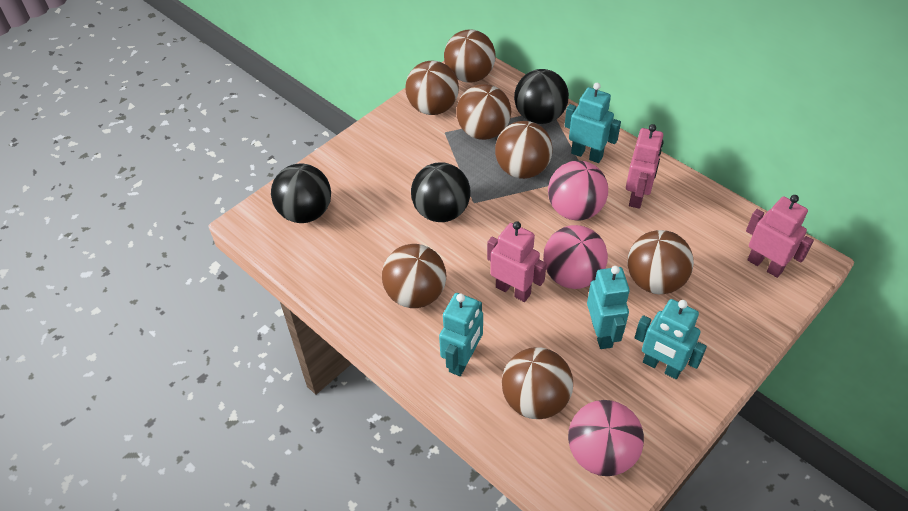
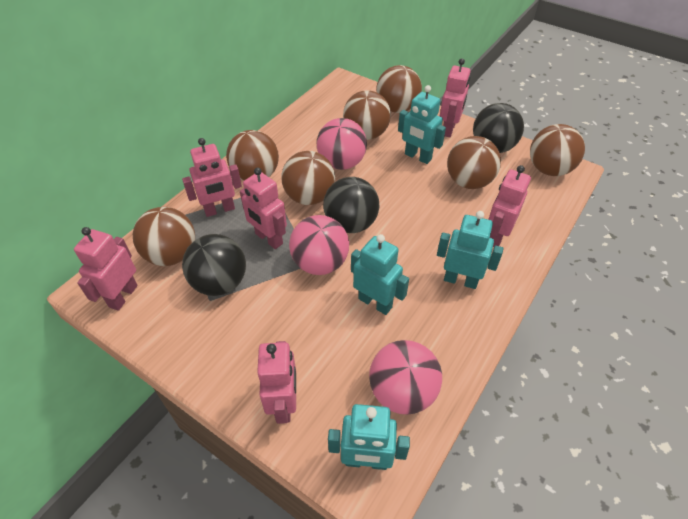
pink robot: [487,221,546,302] [626,124,664,209] [746,195,814,278] = 3 -> [74,227,138,311] [182,138,242,217] [240,167,287,249] [257,341,296,424] [440,58,471,137] [488,165,531,247] = 6

